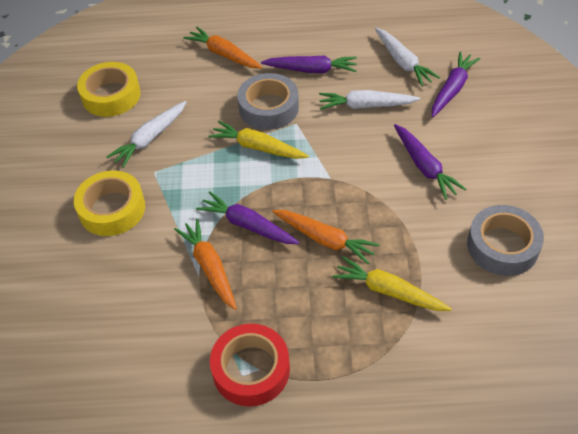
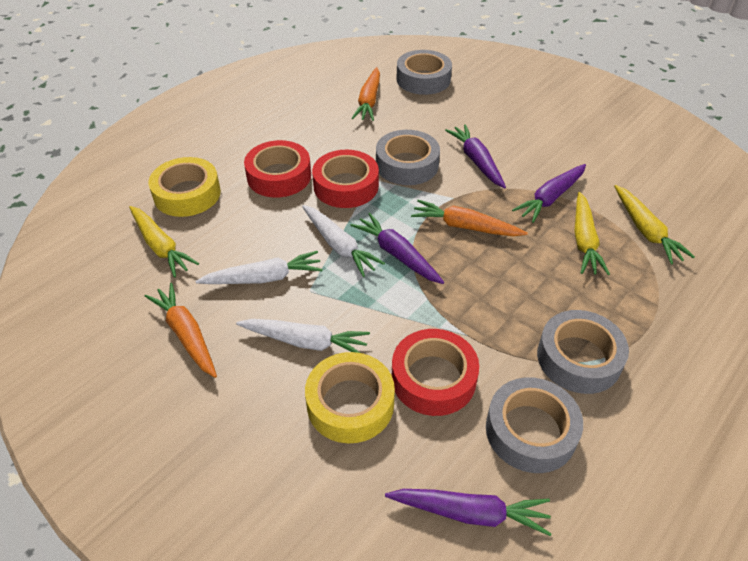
grey tape: [237,73,299,130] [467,205,544,276] = 2 -> [376,130,440,185] [396,50,452,95] [486,377,583,473] [537,310,629,394] = 4
red tape: [210,324,290,407] = 1 -> [244,140,311,197] [312,150,379,208] [392,329,479,416] = 3
yellow carrot: [208,121,309,159] [332,256,452,311] = 2 -> [129,206,199,278] [574,192,610,275] [614,185,695,264] = 3

